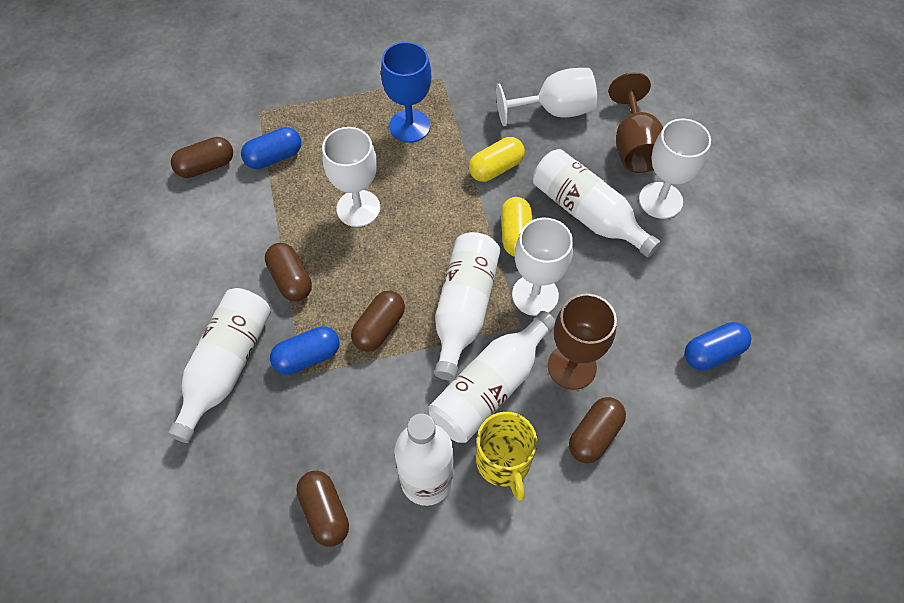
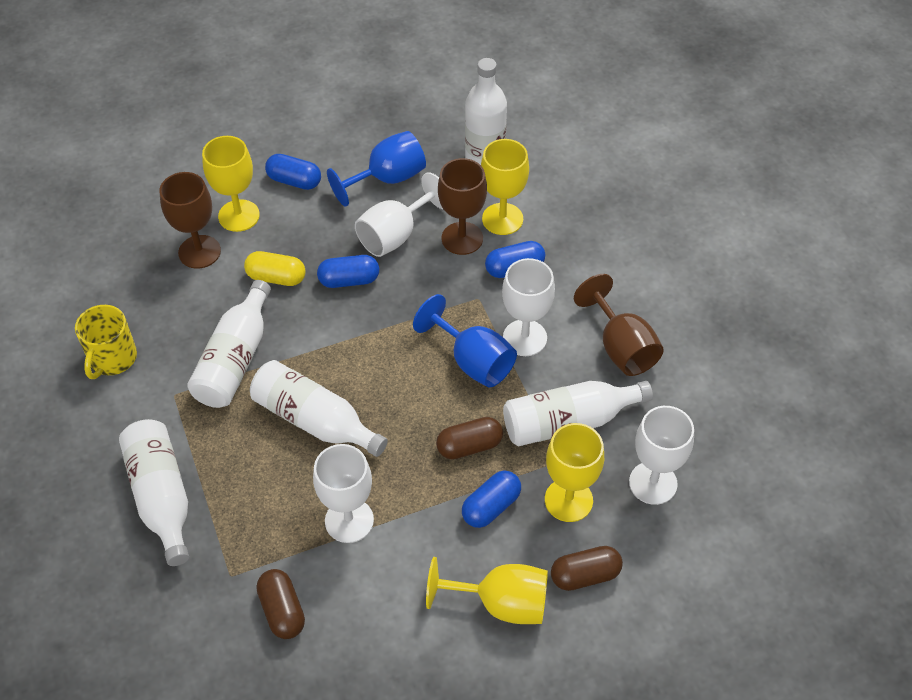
blue capsule: [241,127,301,169] [270,326,340,375] [685,322,751,370] = 3 -> [265,154,321,190] [317,255,379,288] [462,471,521,528] [485,241,545,278] = 4
blue goblet: [381,42,431,142] = 1 -> [327,131,426,207] [413,294,517,388] = 2
brown capsule: [171,137,233,178] [265,243,312,302] [296,471,349,547] [351,291,405,352] [569,397,626,463] = 5 -> [257,569,305,639] [436,417,503,459] [551,546,623,591] = 3
brown goblet: [548,294,617,390] [609,72,663,173] = 2 -> [159,172,221,269] [438,158,487,255] [574,274,664,376] = 3
yellow capsule: [469,137,525,182] [501,197,532,257] = 2 -> [244,251,306,286] = 1
yellow goblet: none = 0 -> [202,136,260,232] [426,557,548,624] [481,139,529,235] [545,423,604,522] = 4

